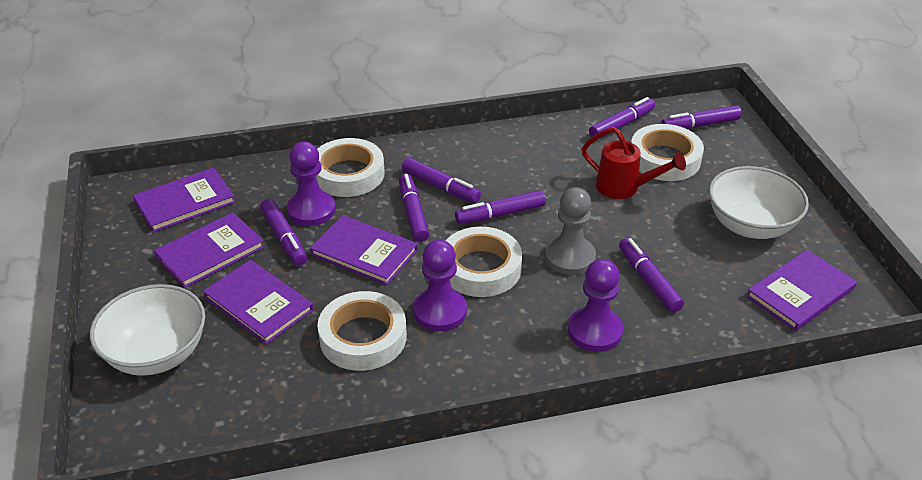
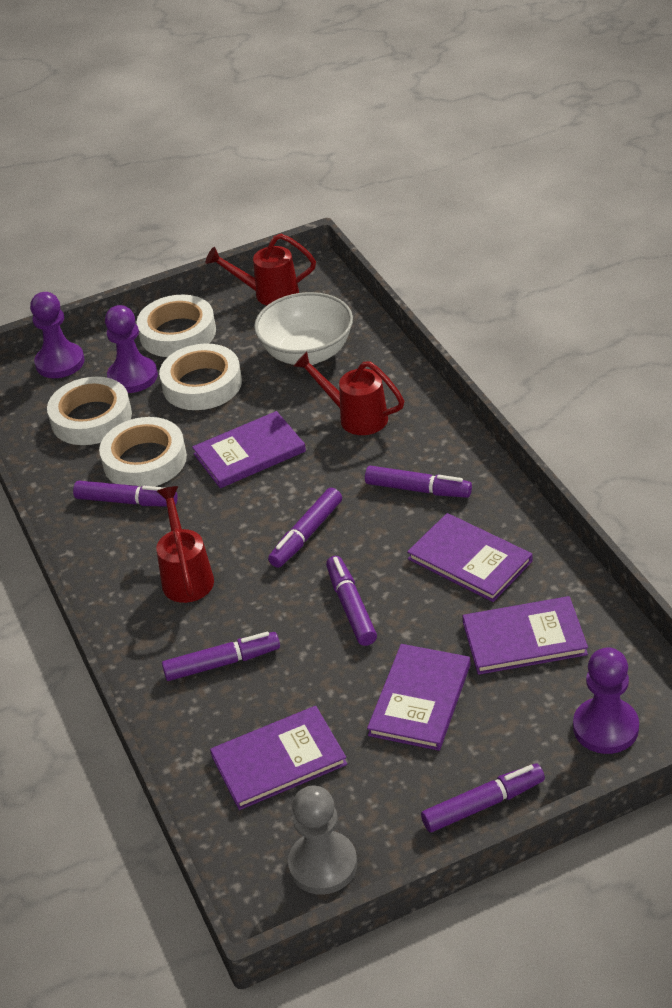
purple marker: [260,199,307,265] [399,174,429,242] [402,158,481,203] [455,190,546,224] [589,97,655,140] [619,238,684,313] [661,105,742,129] = 7 -> [73,481,178,506] [162,632,280,681] [268,488,342,568] [326,556,377,646] [365,466,472,498] [421,764,545,832] = 6
red watering can: [582,127,686,199] = 1 -> [156,486,214,603] [206,234,316,305] [293,351,404,435] = 3
white bowl: [90,284,205,376] [709,166,809,239] = 2 -> [254,292,353,365] = 1

